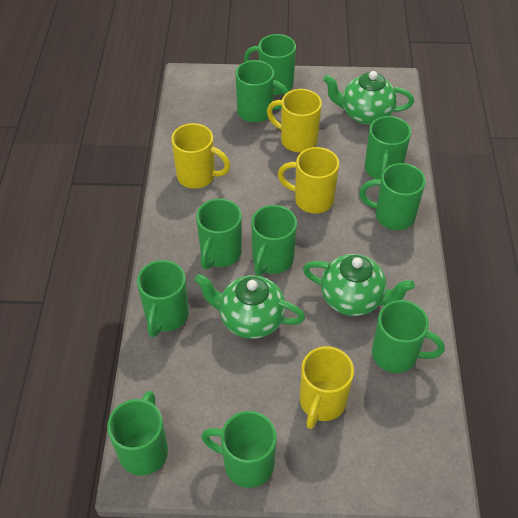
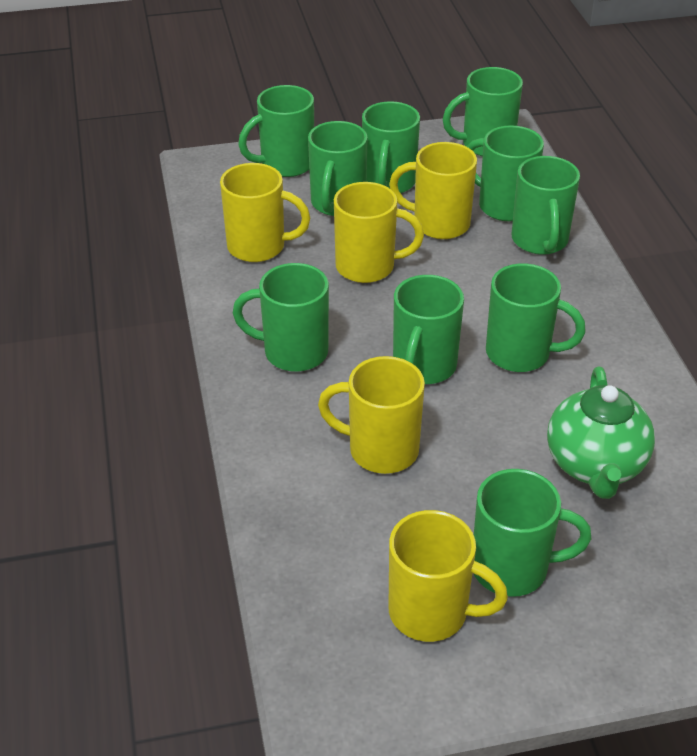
green teapot: [195,274,305,339] [303,254,415,316] [323,71,414,125] = 3 -> [547,367,655,499] = 1
yellow mug: [171,123,230,189] [267,89,322,152] [278,147,339,214] [300,346,354,429] = 4 -> [220,163,310,262] [318,356,425,474] [334,182,424,283] [389,142,477,239] [389,510,508,642] = 5

